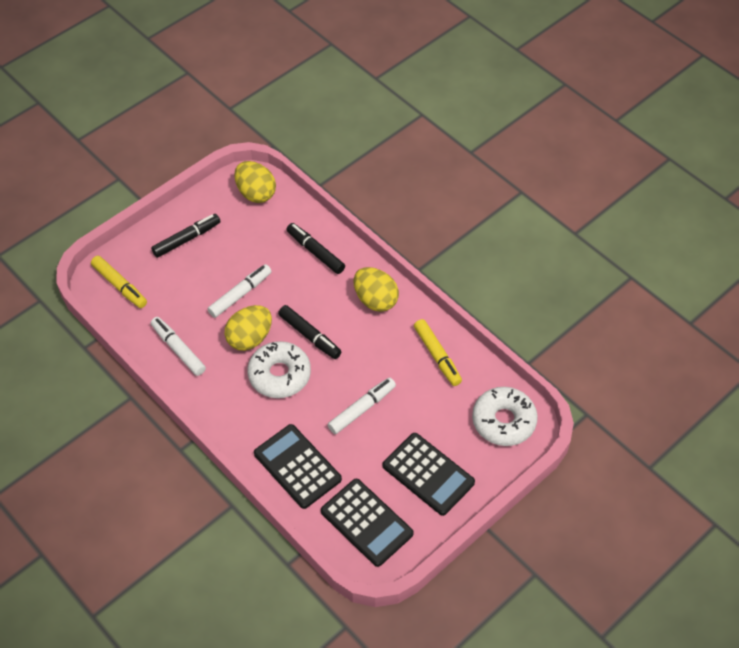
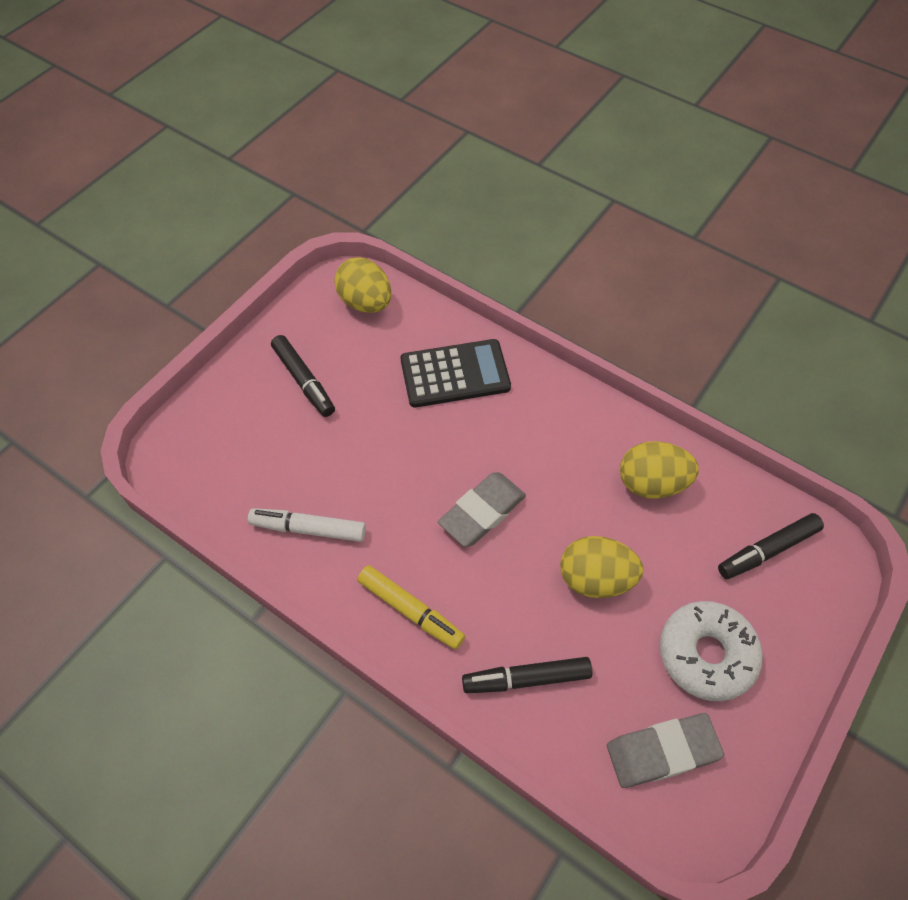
black calculator: [254,424,342,509] [321,479,414,567] [383,433,475,516] = 3 -> [401,339,511,408] = 1
grey eraser: none = 0 -> [438,472,526,547] [607,713,724,788] = 2
white donut: [247,341,311,398] [472,387,538,446] = 2 -> [660,601,763,701] = 1
white marker: [151,317,206,376] [208,264,272,318] [328,377,396,434] = 3 -> [248,508,366,542] = 1
yellow marker: [91,256,147,308] [414,319,462,386] = 2 -> [357,565,465,650] = 1

